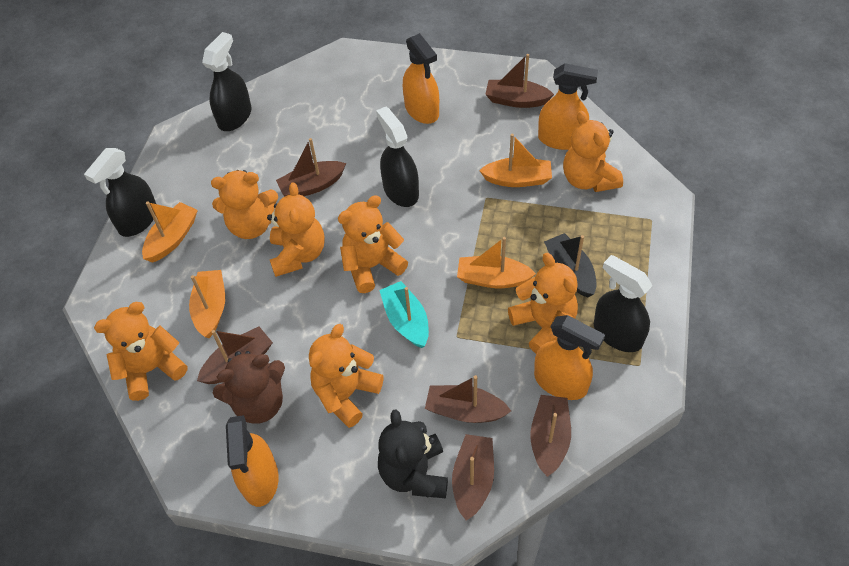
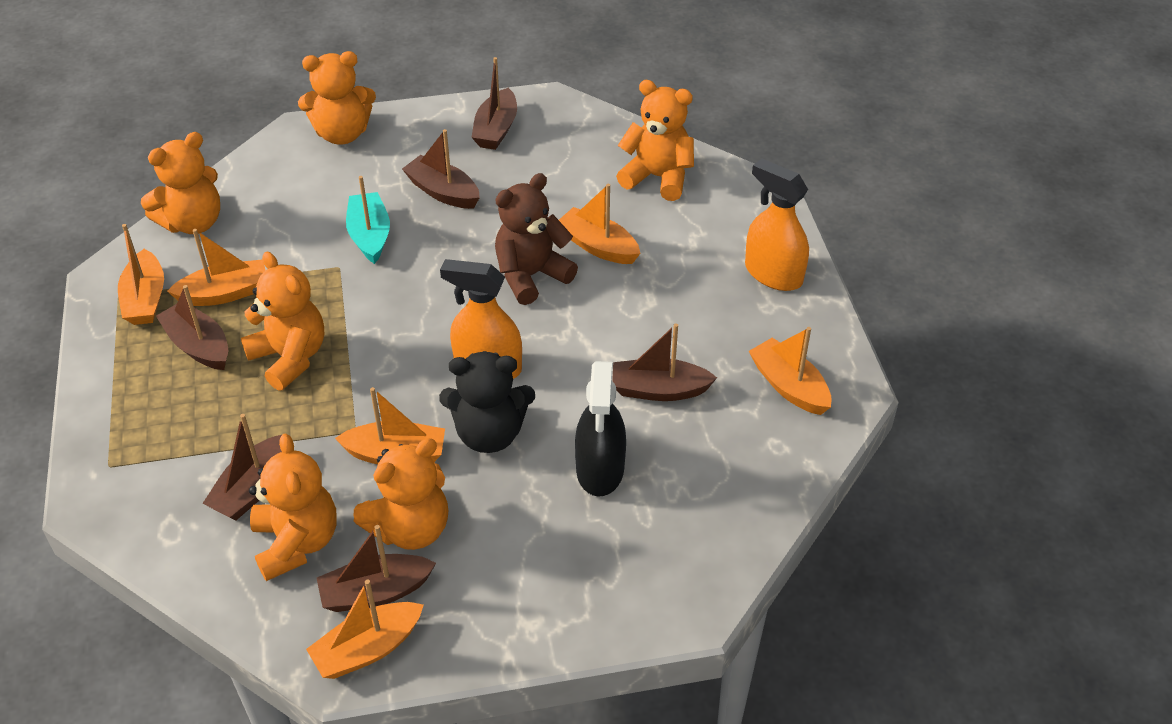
black boat: [544,233,597,297] = 1 -> none = 0
black spray bottle: [84,148,156,237] [202,32,251,131] [376,107,419,207] [594,255,652,352] = 4 -> [575,361,626,497] = 1
orange boat: [142,202,198,263] [189,270,225,338] [457,237,536,288] [479,134,552,187] = 4 -> [118,224,164,325] [167,229,266,306] [306,579,424,679] [335,387,445,464] [559,184,641,264] [749,327,831,415] = 6
orange spray bottle: [226,415,279,507] [403,33,439,124] [534,315,605,400] [538,63,598,150] = 4 -> [440,259,522,379] [745,159,809,291] = 2
orange teddy bear: [94,302,187,401] [211,170,278,239] [267,182,325,277] [309,324,384,428] [338,195,408,293] [508,253,578,353] [563,111,623,192] = 7 -> [141,132,220,234] [241,252,324,390] [249,433,337,581] [298,51,376,145] [354,438,448,550] [616,80,694,201] = 6

